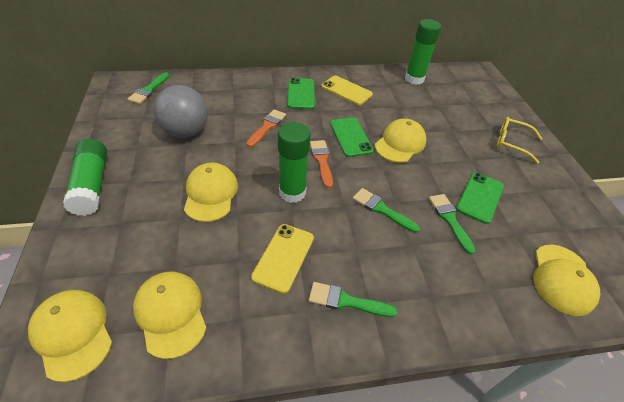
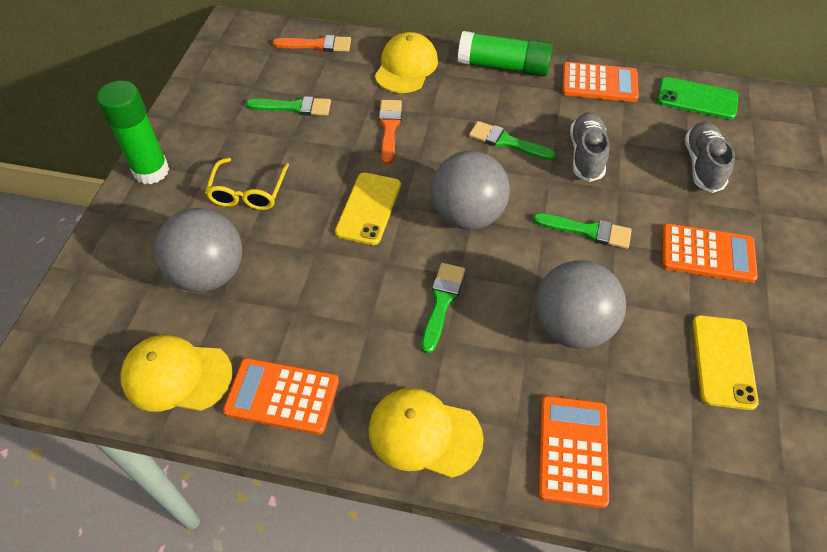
green glue stick: [63,139,107,216] [278,122,311,203] [405,19,441,85] = 3 -> [97,81,169,184] [458,31,553,76] = 2
green phone: [287,78,315,109] [330,117,374,157] [456,172,504,224] = 3 -> [657,77,738,119] = 1
grey ball: [153,85,208,138] = 1 -> [155,208,242,292] [431,151,510,230] [535,260,626,349] = 3
grey shoe: none = 0 -> [570,112,609,182] [685,122,735,193] = 2
orange calculator: none = 0 -> [223,358,339,435] [538,396,609,508] [562,62,639,102] [662,223,758,283] = 4
yellow cap: [28,290,112,382] [133,272,206,359] [184,163,238,222] [375,119,426,163] [533,245,600,316] = 5 -> [120,335,233,411] [369,388,484,478] [375,32,438,93] = 3

